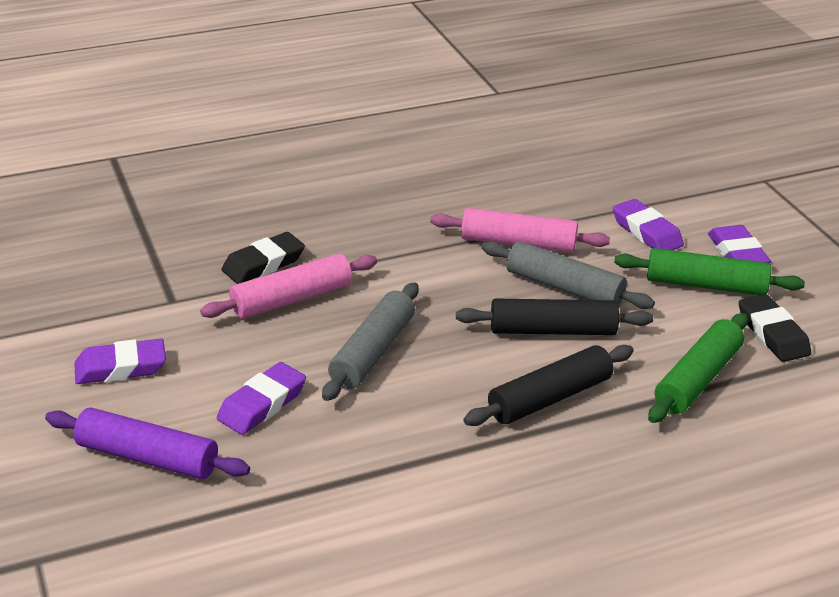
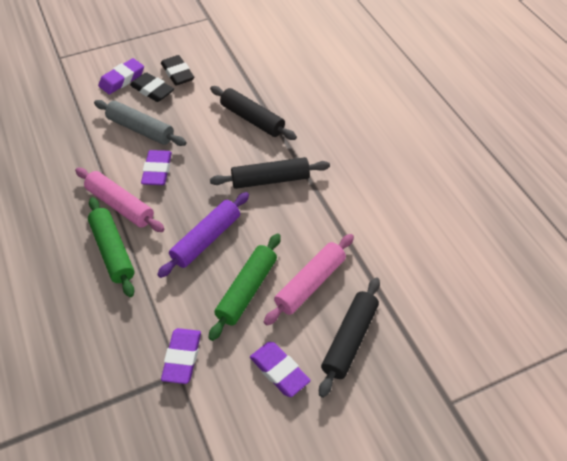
black rolling pin: [456,299,653,335] [463,345,634,426] = 2 -> [210,86,297,140] [210,157,330,189] [319,277,380,398] = 3
grey rolling pin: [322,283,419,401] [482,241,655,309] = 2 -> [94,100,187,146] = 1

